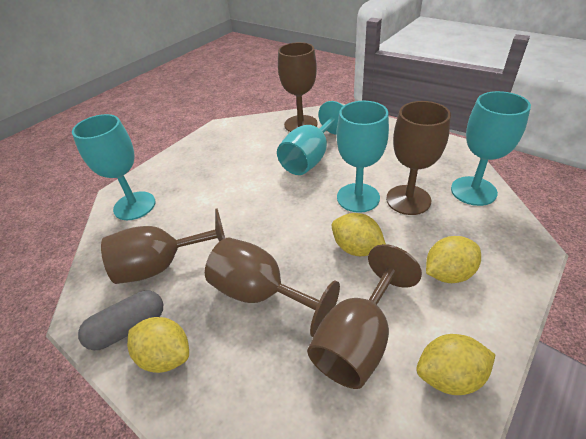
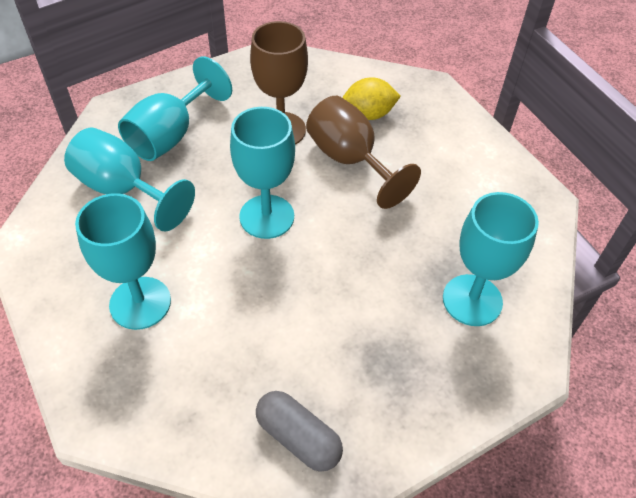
brown goblet: [101,208,225,284] [205,238,340,337] [278,42,318,132] [307,244,422,389] [386,101,451,215] = 5 -> [250,21,308,145] [306,96,421,209] = 2
turquoise goblet: [72,114,155,220] [277,101,343,175] [336,101,389,213] [451,91,531,206] = 4 -> [64,128,195,232] [75,193,171,330] [118,56,232,161] [230,107,295,239] [443,192,539,326] = 5
yellow lemon: [127,317,189,373] [332,213,386,256] [416,334,495,395] [426,236,481,283] = 4 -> [342,77,401,120] = 1

